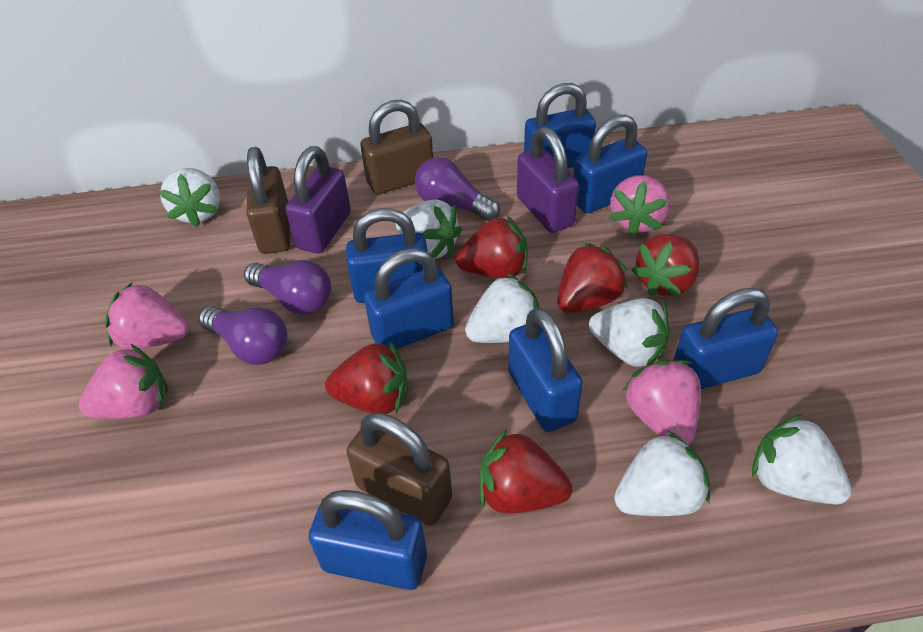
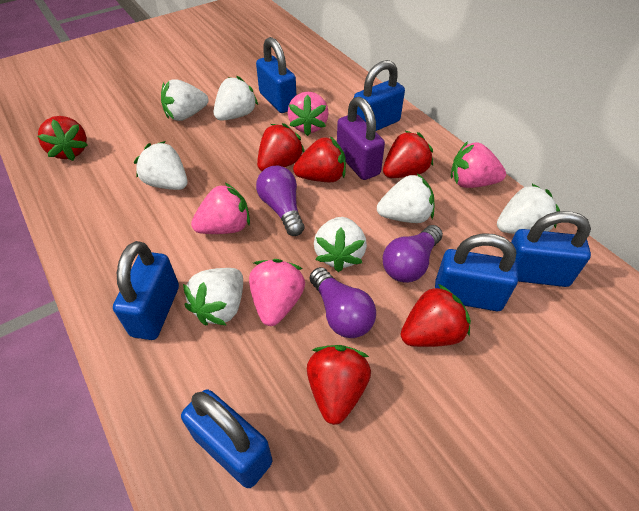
blue padlock: [309,490,427,590] [346,208,428,303] [364,248,454,349] [508,307,583,432] [524,83,596,169] [573,114,647,213] [673,288,778,389] = 7 -> [113,241,179,340] [181,389,272,488] [256,37,296,113] [354,60,405,131] [435,233,518,311] [511,211,591,287] = 6
brown padlock: [246,147,290,254] [346,413,452,526] [360,100,433,195] = 3 -> none = 0
purple padlock: [285,146,351,254] [517,127,579,233] = 2 -> [337,97,385,180] = 1
red strawberry: [325,342,408,414] [456,216,528,278] [479,429,573,514] [557,242,628,313] [631,234,700,297] = 5 -> [38,116,88,161] [257,123,305,171] [293,136,346,182] [307,345,371,425] [383,131,433,178] [401,283,471,347] = 6
white strawberry: [159,168,220,227] [396,199,462,259] [465,273,540,343] [589,298,670,367] [614,430,710,516] [752,414,852,505] = 6 -> [134,141,188,190] [161,79,208,121] [183,268,243,326] [214,76,258,121] [314,217,367,272] [377,173,435,223] [497,184,560,234] = 7

